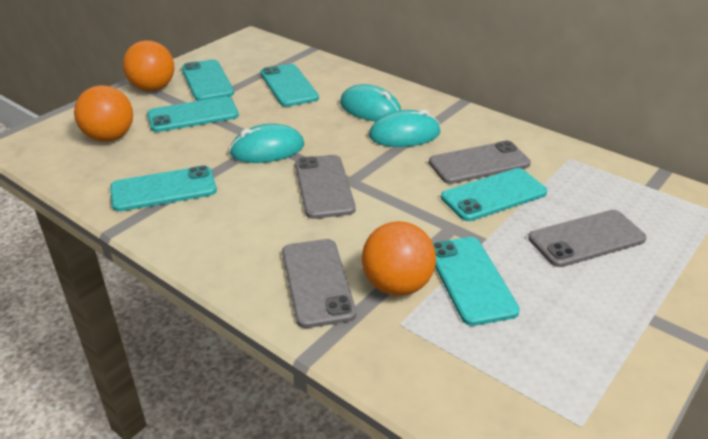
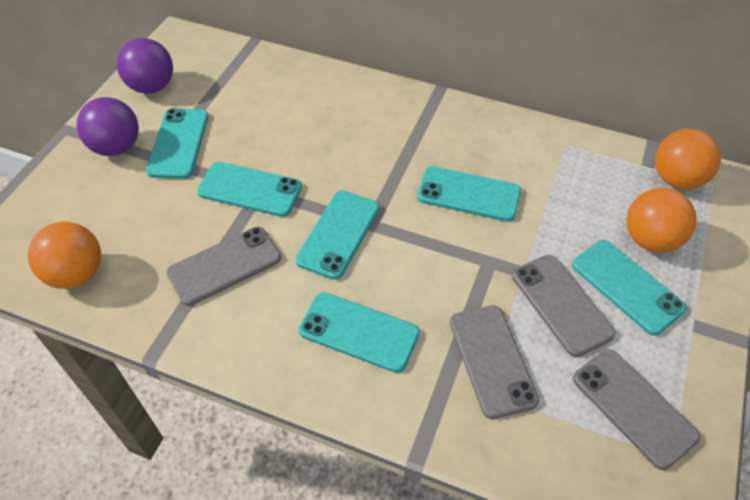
purple ball: none = 0 -> [77,97,139,156] [117,38,173,94] = 2
turquoise mouse: [229,124,304,163] [340,84,401,121] [369,109,440,147] = 3 -> none = 0

